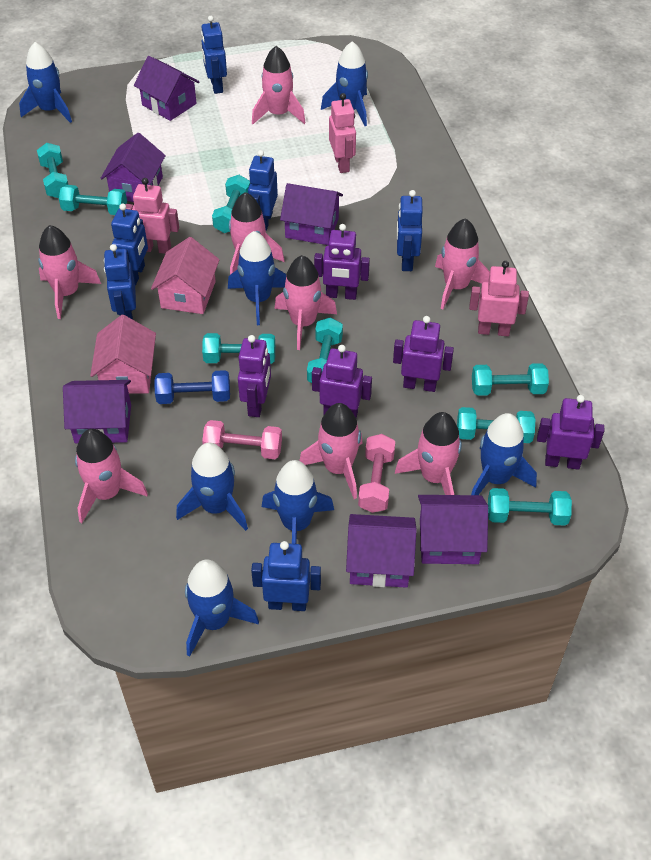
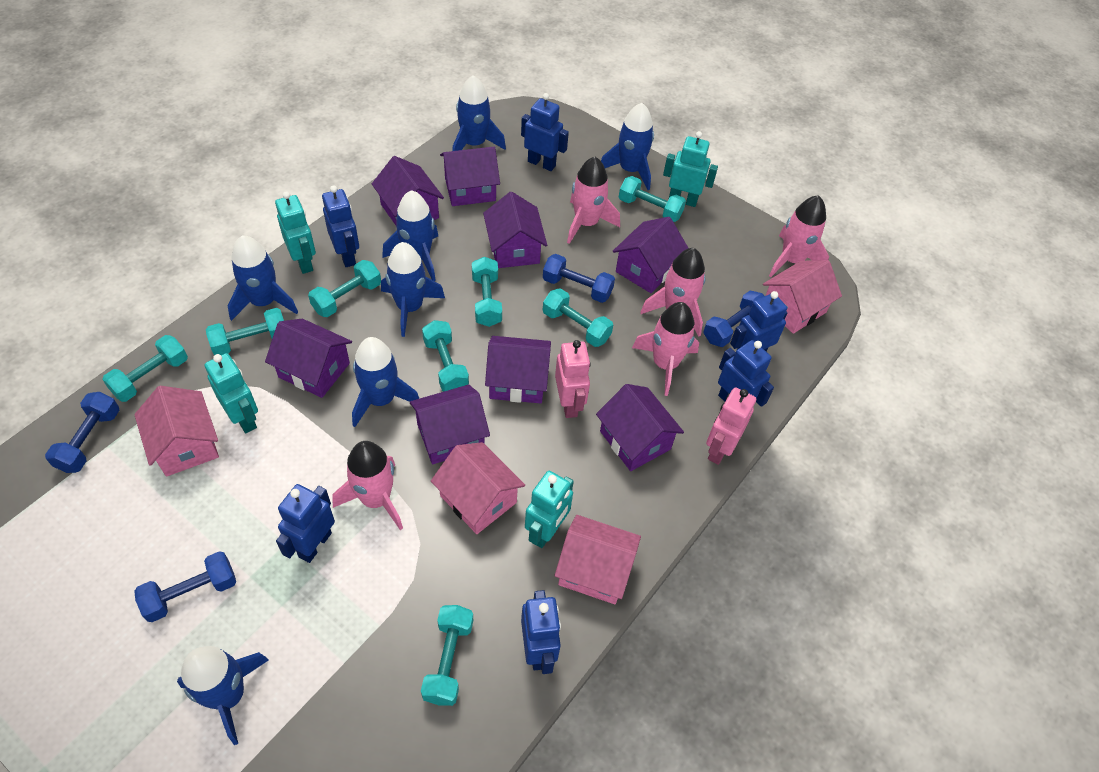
blue dumbbell: [154,370,230,404] = 1 -> [45,392,119,473] [134,551,236,622] [543,254,615,303] [703,291,764,347] = 4
pink dumbbell: [202,420,282,459] [358,434,395,513] = 2 -> none = 0
pink house: [90,315,156,394] [151,237,220,314] = 2 -> [134,386,219,477] [431,442,525,534] [555,515,641,604] [763,260,842,334] = 4
pink robot: [126,178,179,254] [329,93,356,173] [469,261,529,336] = 3 -> [555,340,591,418] [706,387,756,465] = 2
pink rocket: [38,225,101,319] [75,429,148,523] [229,192,285,275] [252,46,306,124] [275,255,337,350] [299,403,363,499] [395,412,462,495] [435,218,490,309] = 8 -> [332,441,403,530] [567,157,620,244] [632,302,699,396] [640,248,706,337] [769,195,829,277] = 5
purple house: [63,380,131,444] [101,133,166,202] [134,56,199,121] [280,183,343,245] [346,514,417,588] [418,495,488,564] = 6 -> [265,319,352,398] [372,156,444,227] [410,385,490,464] [440,147,500,206] [483,192,547,268] [485,336,551,403] [596,384,684,471] [613,217,688,293] = 8
purple robot: [238,335,271,417] [312,345,372,418] [314,224,370,300] [393,316,454,392] [537,395,604,470] = 5 -> none = 0
turquoise robot: none = 0 -> [205,353,258,433] [275,192,316,274] [525,471,574,548] [663,131,718,207] = 4

